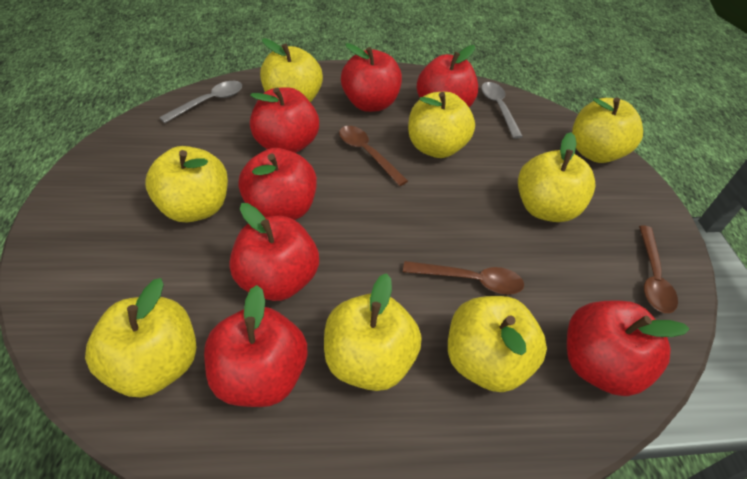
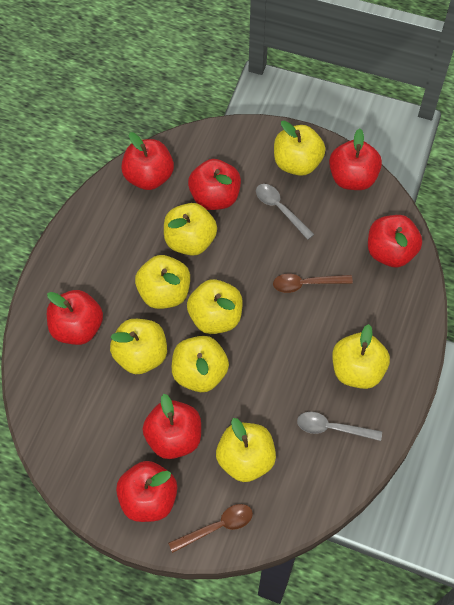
brown spoon: [339,126,408,186] [403,261,524,294] [639,225,678,313] = 3 -> [168,504,253,553] [273,274,353,293] = 2

